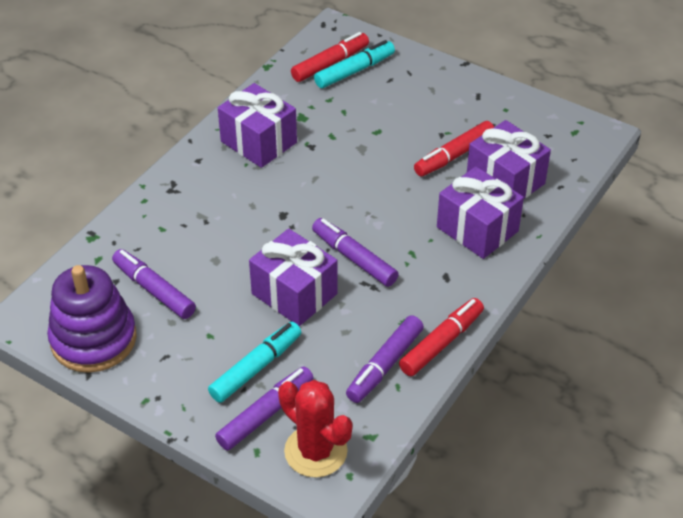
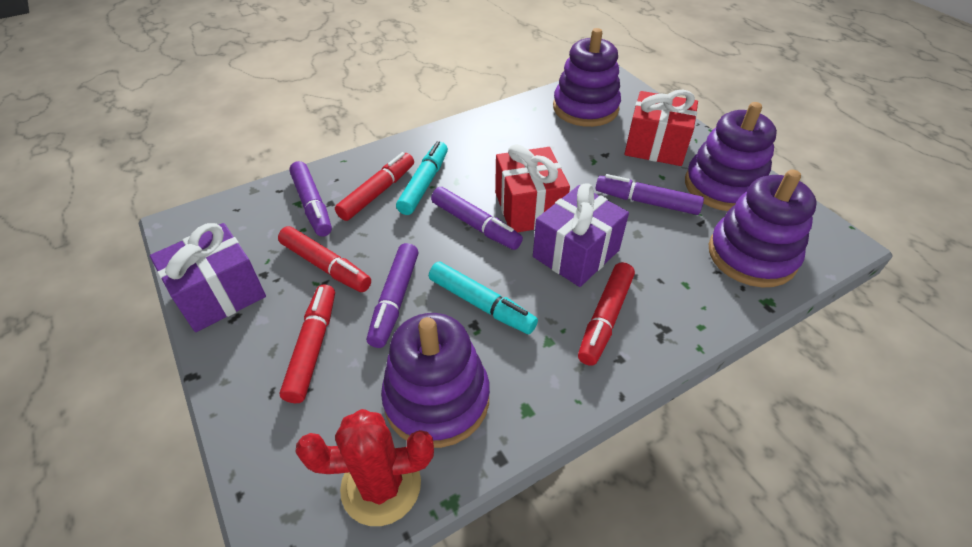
purple gift: [218,83,297,168] [249,229,338,326] [437,166,524,259] [467,120,551,199] = 4 -> [150,223,266,332] [533,183,629,287] = 2
purple stacking toy: [47,265,137,373] = 1 -> [381,313,490,448] [553,28,621,127] [685,102,777,211] [709,169,817,287] = 4
red gift: none = 0 -> [495,144,570,232] [624,90,698,166] = 2
red marker: [291,32,369,82] [399,298,484,376] [414,121,494,176] = 3 -> [278,226,371,292] [280,284,335,403] [335,152,414,221] [578,262,635,366] = 4

